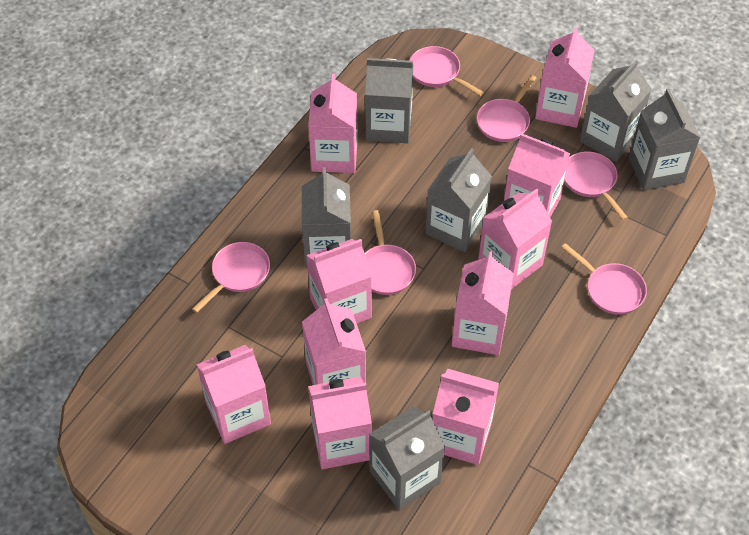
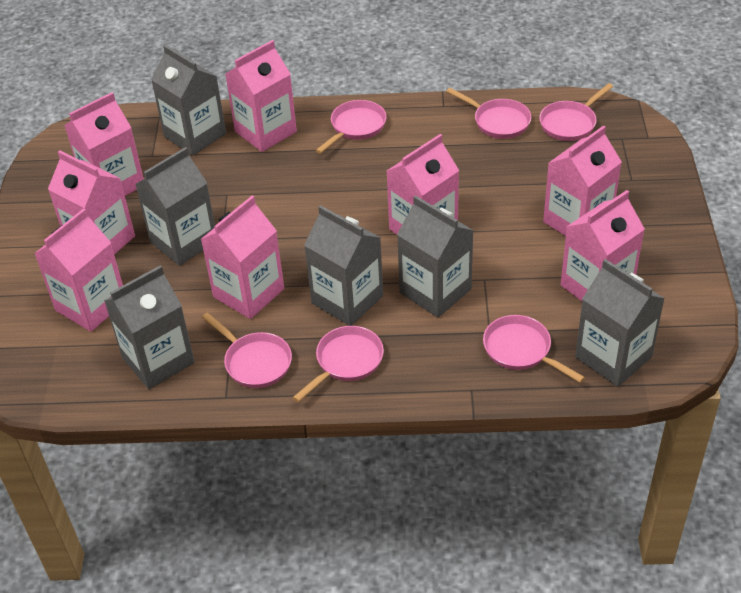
pink carton: [196,345,271,444] [302,298,366,385] [306,239,372,323] [308,74,358,173] [308,376,372,469] [432,369,499,465] [452,251,514,355] [478,188,552,289] [504,133,570,217] [535,26,595,128] = 10 -> [34,208,123,332] [48,150,135,254] [65,92,144,196] [201,196,284,319] [226,40,297,152] [387,134,459,235] [543,125,622,236] [561,190,645,301] = 8

